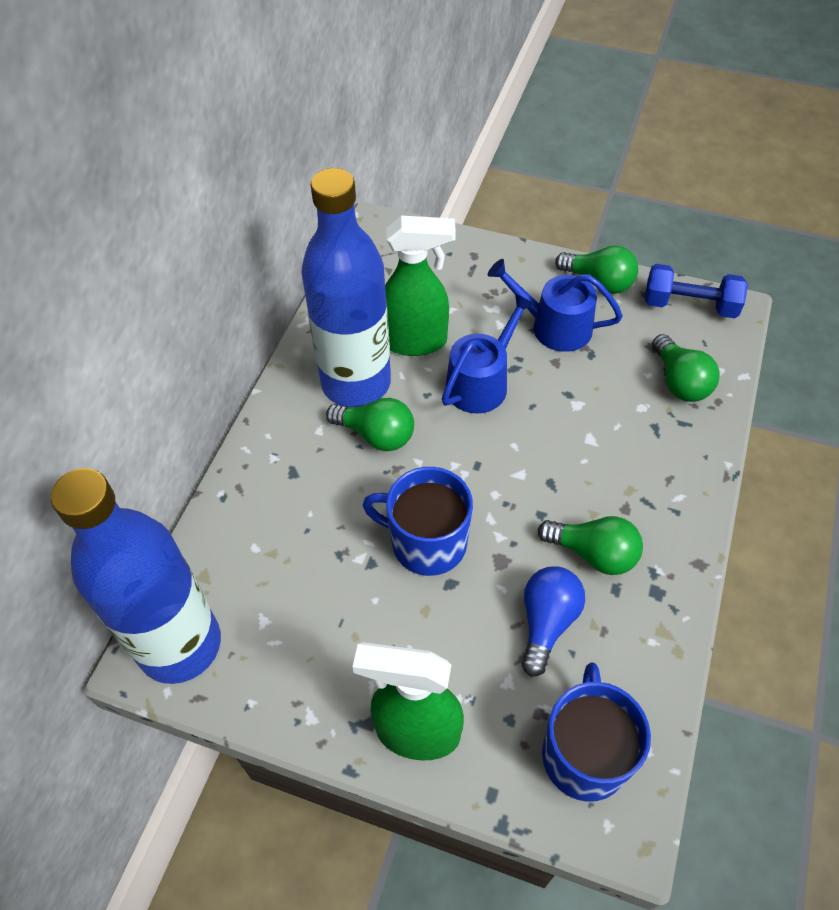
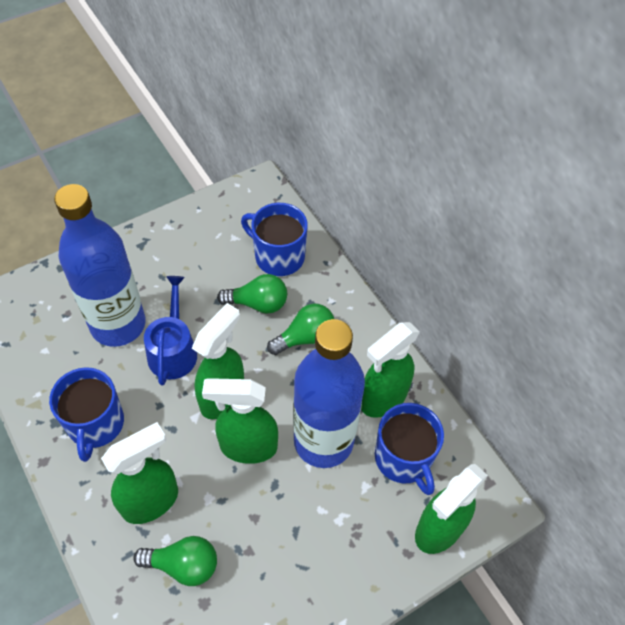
blue dumbbell: [645,264,748,318] = 1 -> none = 0
blue light bulb: [522,566,585,677] = 1 -> none = 0
blue mug: [363,467,473,576] [542,662,651,802] = 2 -> [49,367,124,462] [241,203,308,276] [375,403,444,495] = 3
blue watering can: [442,293,535,414] [488,259,623,352] = 2 -> [144,276,197,385] = 1
green light bulb: [326,398,414,451] [538,516,643,575] [555,245,638,294] [652,334,720,402] = 4 -> [133,536,217,586] [217,274,287,314] [267,303,334,355] = 3
green spray bottle: [352,642,464,761] [385,216,456,356] = 2 -> [101,422,178,524] [192,303,244,419] [202,378,278,464] [361,322,420,418] [415,464,488,554] = 5

